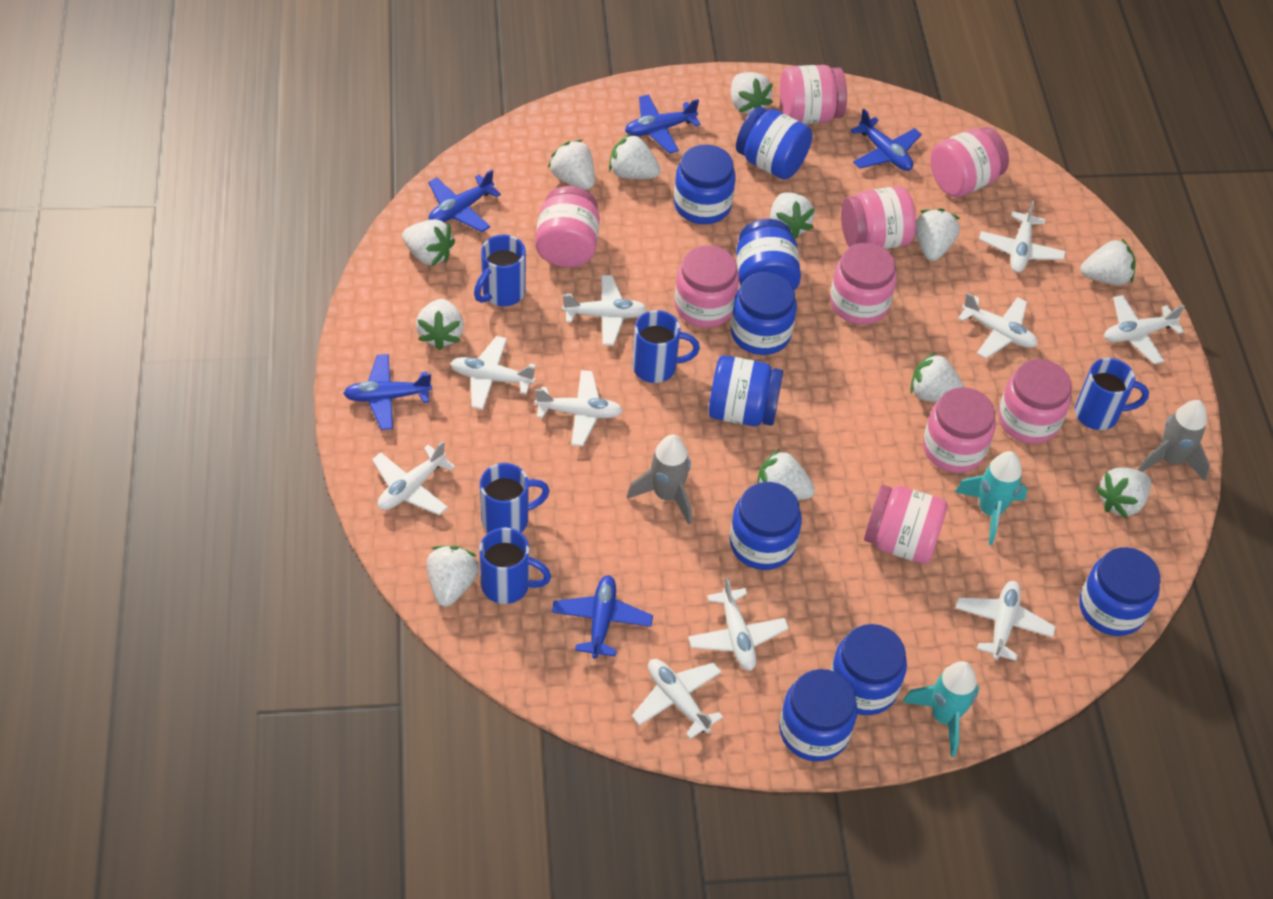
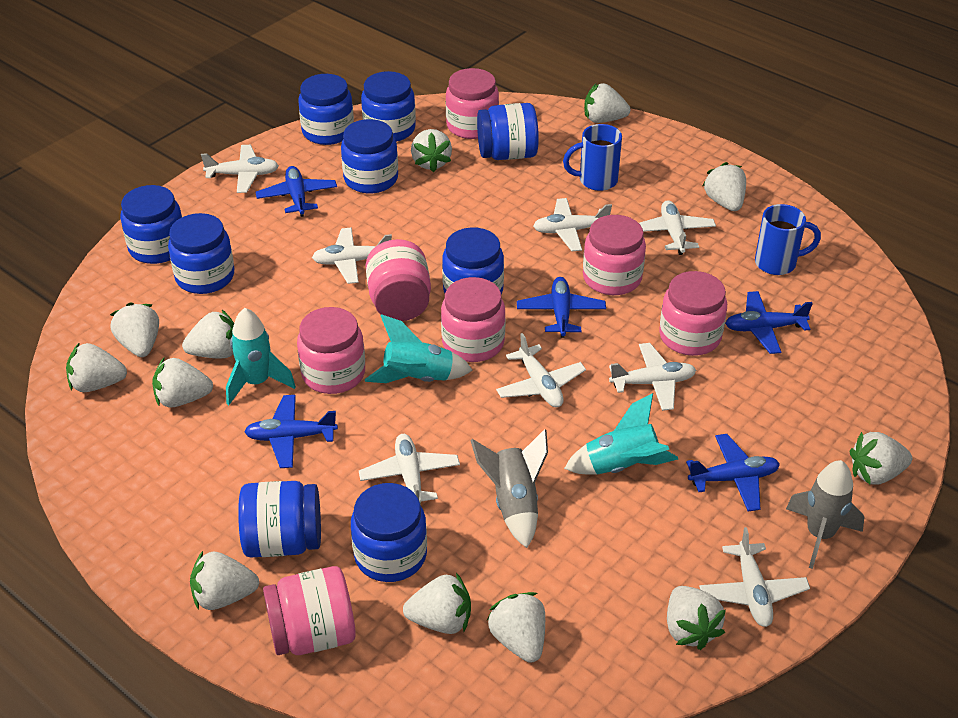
blue mug: [474,235,526,306] [479,528,551,604] [480,463,550,533] [632,310,700,383] [1075,358,1149,430] = 5 -> [563,124,622,191] [755,204,821,275] = 2
pink jar: [535,186,600,268] [674,245,739,328] [780,65,847,124] [830,243,897,325] [841,186,916,249] [864,485,947,564] [923,387,996,473] [930,127,1009,197] [998,359,1072,444] = 9 -> [263,566,356,655] [297,307,365,394] [365,239,431,321] [441,277,506,362] [446,68,499,139] [583,215,646,295] [659,271,727,356] = 7
turquoise rocket: [903,661,980,757] [955,451,1027,545] = 2 -> [226,308,296,405] [365,314,473,383] [564,393,678,474] = 3
white plane: [372,441,455,515] [450,336,536,410] [535,370,623,446] [562,275,647,345] [632,659,723,739] [688,577,789,671] [956,581,1056,661] [958,293,1038,359] [979,200,1066,273] [1104,295,1185,364] = 10 -> [201,145,279,193] [312,228,392,284] [359,434,460,505] [496,333,586,407] [533,198,612,251] [609,343,696,411] [639,200,716,255] [699,527,810,627] = 8

